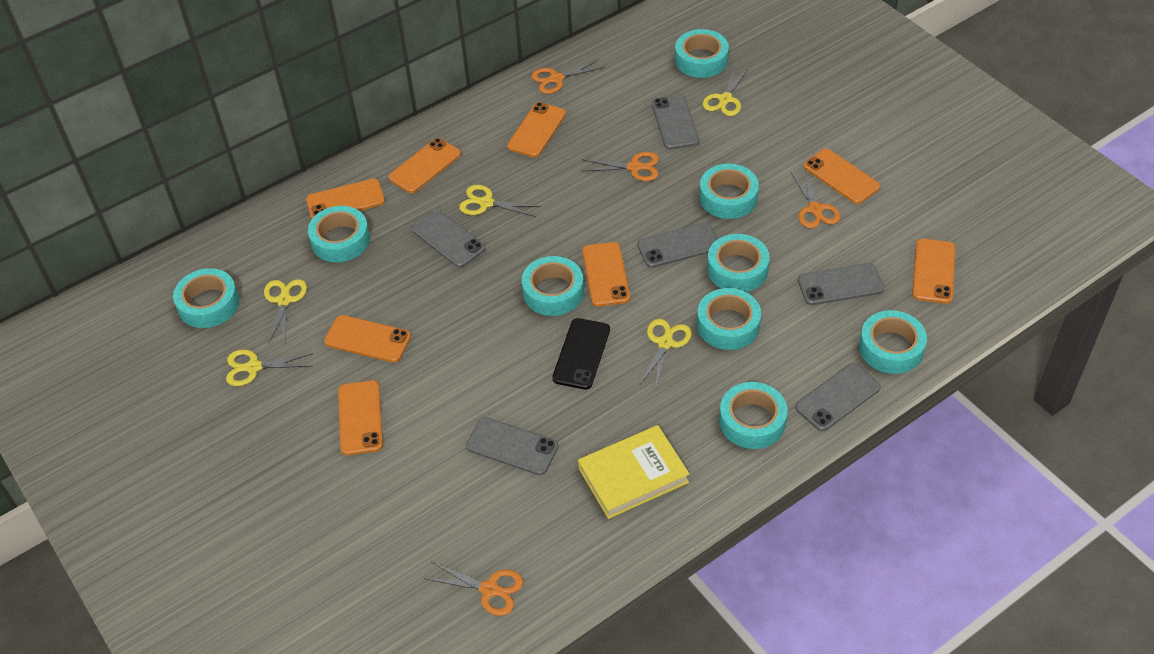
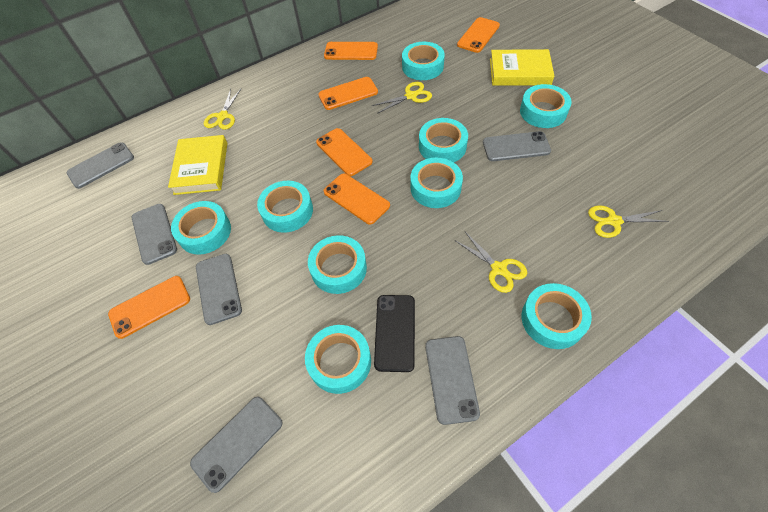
orange phone: [306,178,385,219] [324,315,411,363] [338,380,383,455] [388,138,461,193] [507,102,566,157] [582,242,630,307] [803,149,880,204] [912,239,956,304] = 8 -> [108,276,190,339] [316,128,373,176] [318,77,378,110] [324,42,378,60] [324,174,390,225] [457,17,500,53] = 6
orange scissors: [424,562,523,616] [531,59,605,94] [582,152,659,181] [791,171,840,228] = 4 -> none = 0
yellow book: [578,425,690,519] = 1 -> [168,135,227,195] [490,49,554,86] = 2
yellow scissors: [226,349,313,386] [264,279,307,344] [459,185,540,217] [639,319,692,389] [702,67,749,116] = 5 -> [204,89,241,130] [372,82,432,114] [456,232,527,293] [588,205,669,238] = 4

